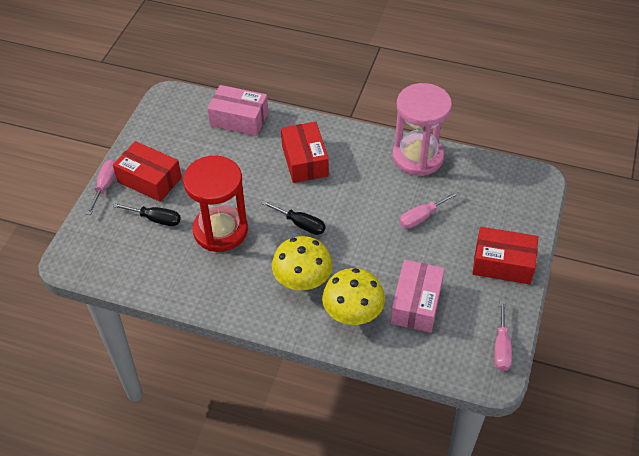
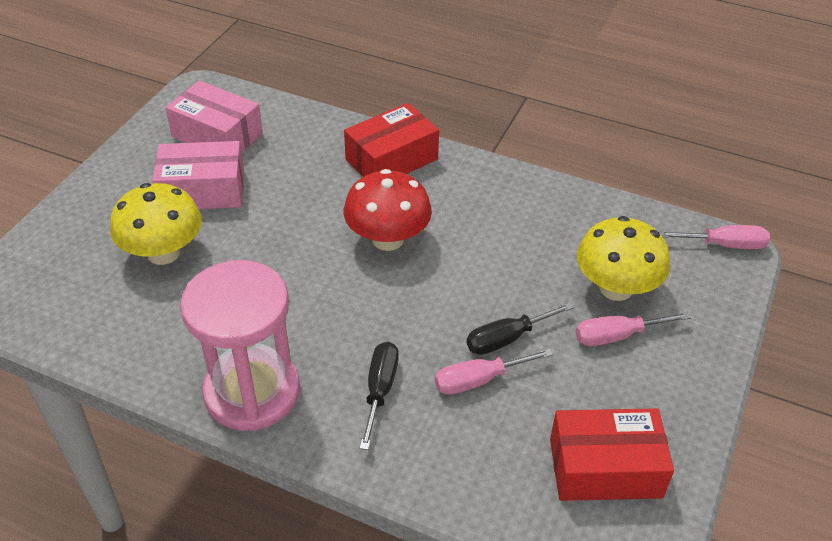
red box: [113,141,182,202] [281,122,329,183] [472,227,538,284] = 3 -> [344,103,439,177] [550,408,674,501] = 2
red hourglass: [183,156,248,252] = 1 -> none = 0
red mushroom: none = 0 -> [344,169,432,251] = 1

